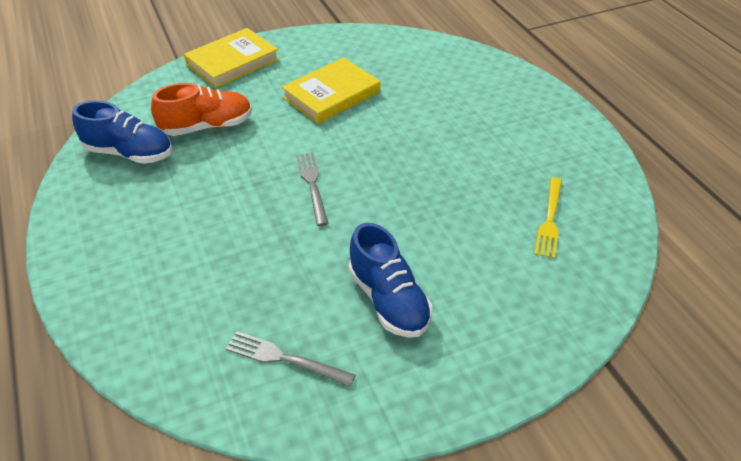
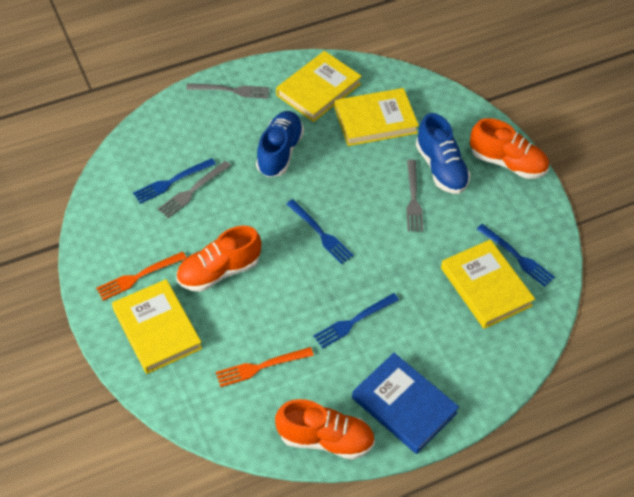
blue book: none = 0 -> [352,353,459,454] = 1
blue fork: none = 0 -> [133,158,216,204] [287,199,354,264] [313,293,399,349] [477,224,555,287] = 4
grey fork: [226,331,356,386] [296,152,329,226] = 2 -> [158,161,231,218] [186,83,269,99] [406,159,423,232] = 3
orange fork: none = 0 -> [96,251,187,301] [216,347,314,387] = 2
orange shoe: [151,83,252,136] = 1 -> [176,226,261,292] [275,399,375,460] [470,118,549,179] = 3
yellow book: [184,28,279,88] [282,57,380,124] = 2 -> [112,279,202,374] [276,51,362,122] [335,88,419,146] [441,239,535,329] = 4
yellow fork: [534,177,562,259] = 1 -> none = 0

